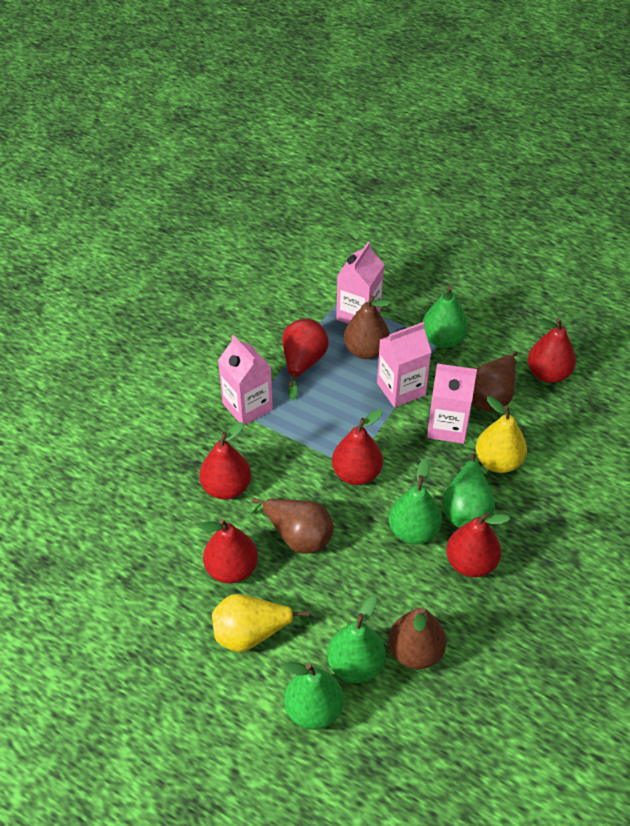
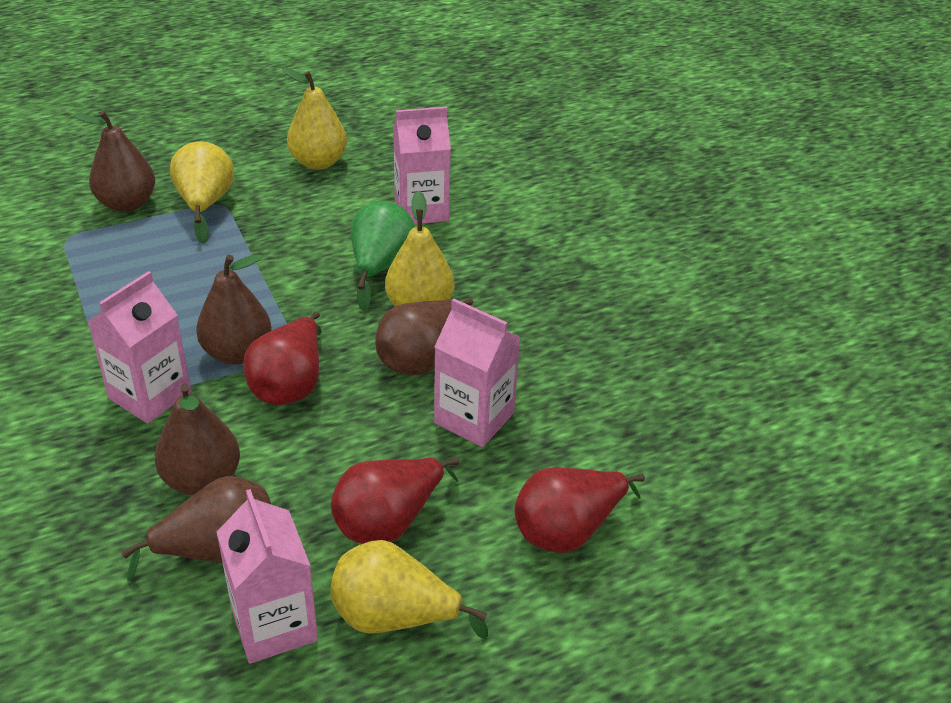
brown pear: [251,498,334,554] [344,295,391,359] [388,607,447,669] [472,351,518,411] = 4 -> [73,111,155,212] [121,476,271,581] [155,384,240,495] [196,254,272,365] [375,298,473,375] = 5
green pear: [282,662,344,730] [327,596,386,683] [389,458,442,544] [422,286,468,348] [442,453,495,528] = 5 -> [351,201,416,311] = 1
red pear: [199,422,251,500] [199,519,258,584] [282,319,329,400] [332,409,383,485] [446,512,510,577] [528,318,576,383] = 6 -> [243,312,322,405] [331,457,460,544] [514,468,645,553] = 3
yellow pear: [212,594,310,652] [476,396,527,473] = 2 -> [170,141,234,244] [282,68,347,170] [330,540,488,639] [385,191,455,306] = 4

